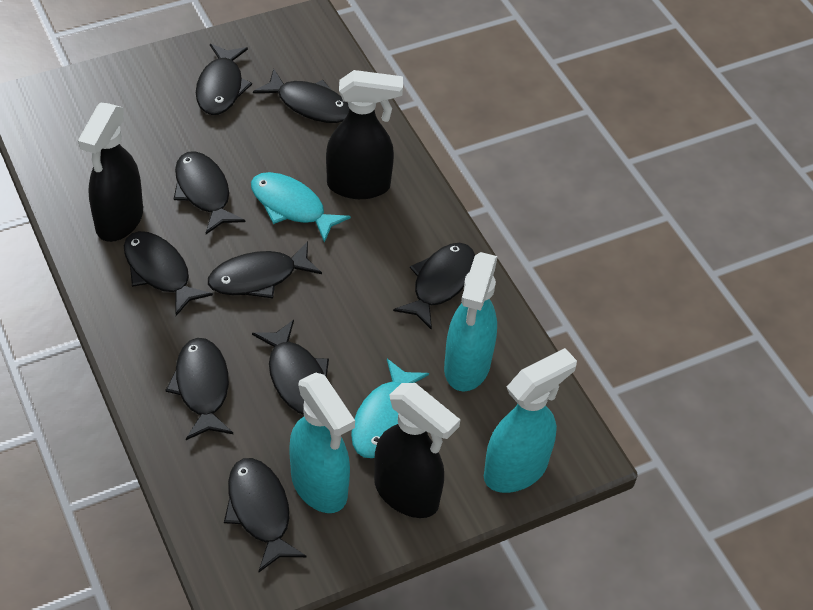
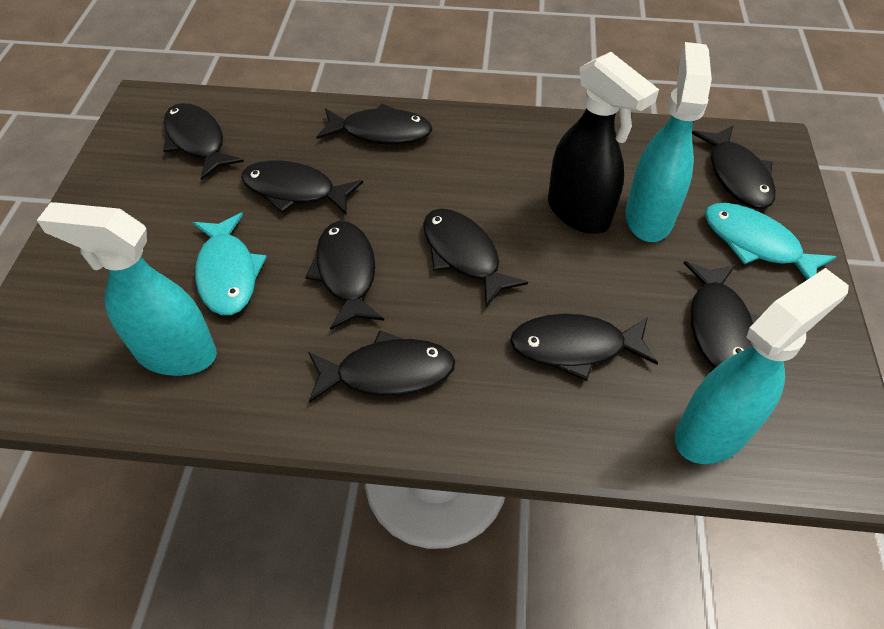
black spray bottle: [78,103,143,242] [326,70,403,199] [374,383,460,518] = 3 -> [548,52,659,234] = 1

